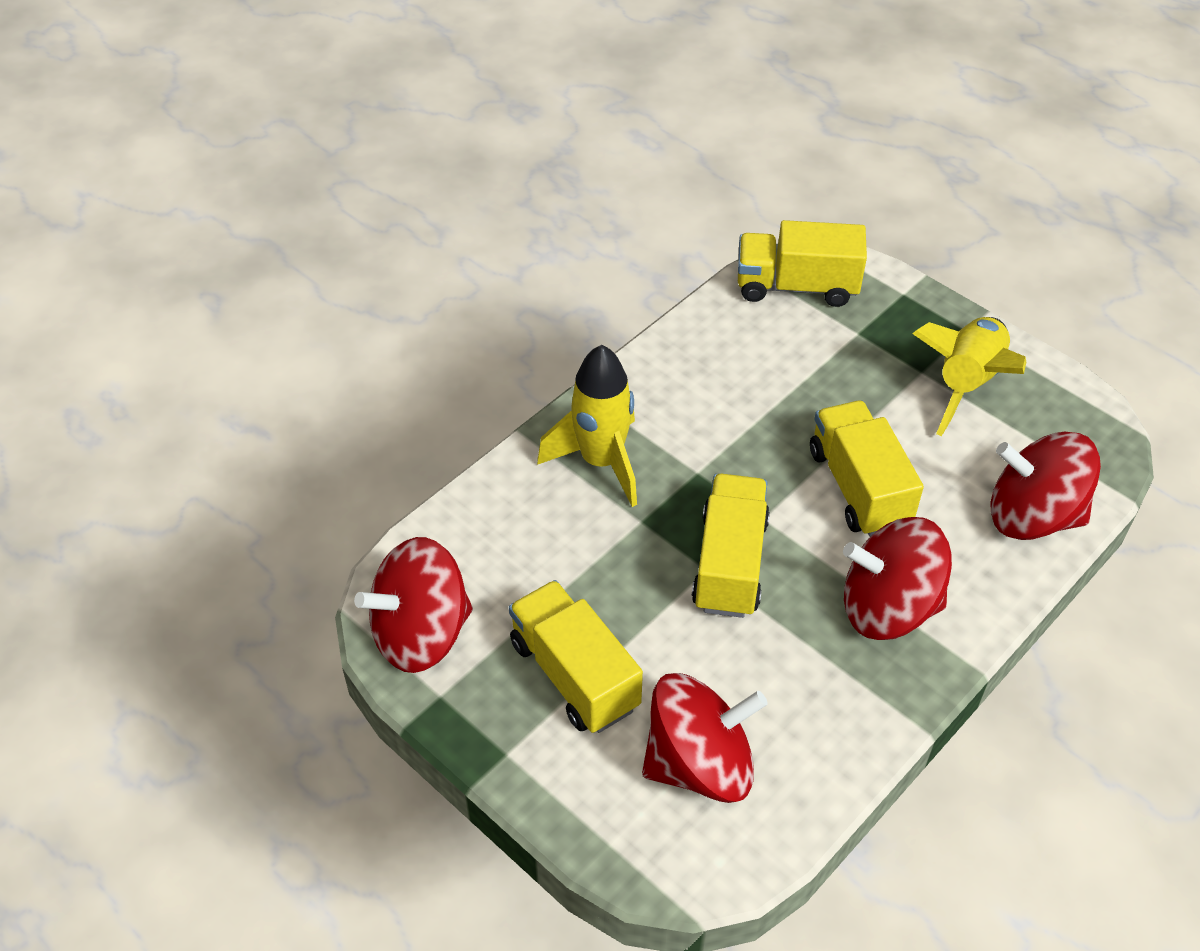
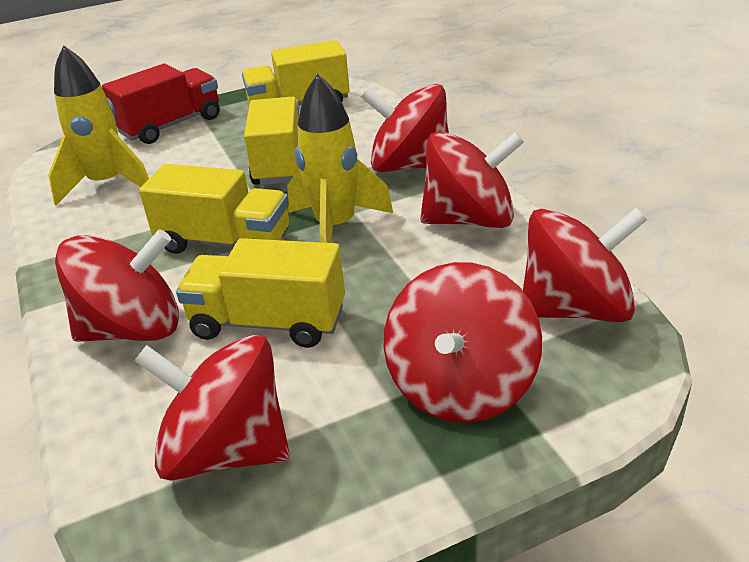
red spinning top: [354,537,473,673] [642,673,768,803] [843,517,952,640] [991,432,1101,540] = 4 -> [55,229,179,342] [134,335,290,481] [360,84,449,172] [384,262,542,423] [420,131,524,228] [523,208,647,322] = 6
red truck: none = 0 -> [102,64,220,144] = 1

